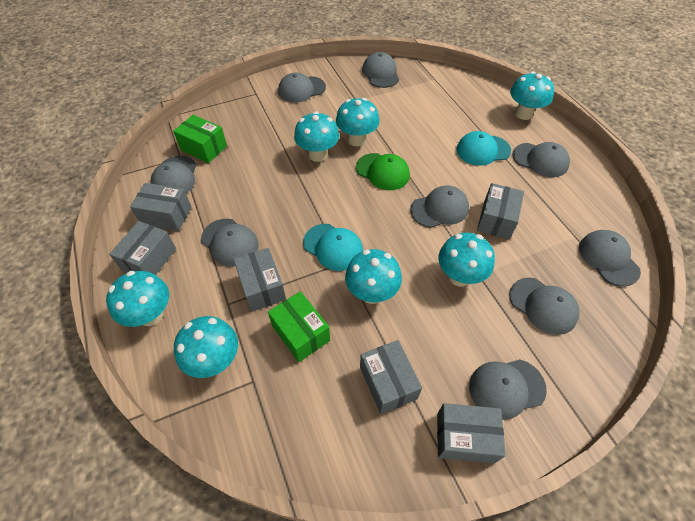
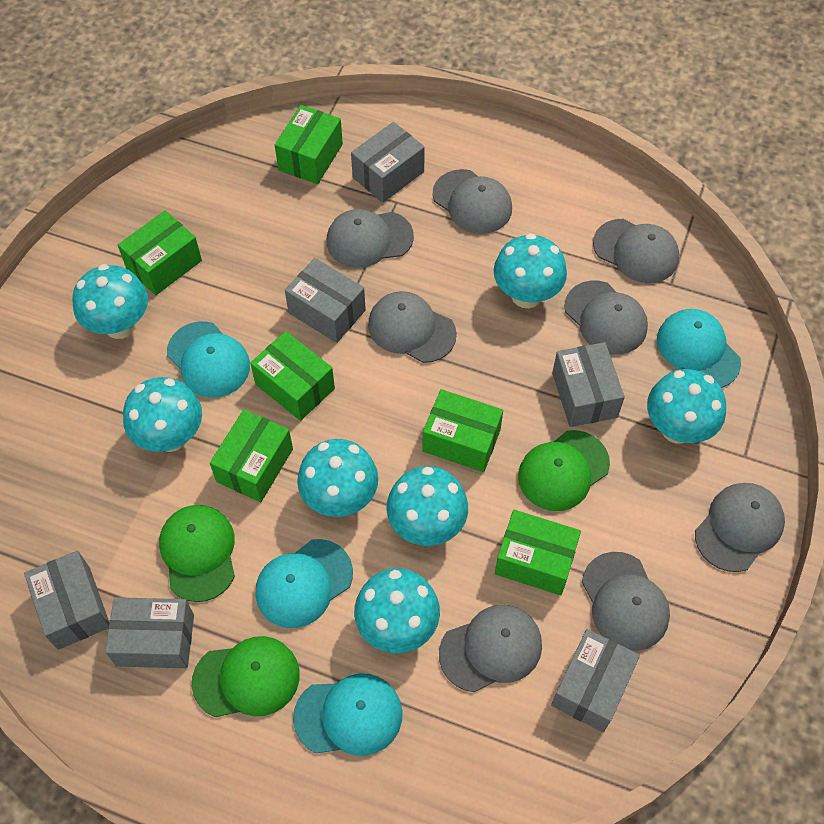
green box: [173,115,227,163] [268,291,330,362] = 2 -> [118,210,202,295] [210,409,293,502] [250,331,335,421] [275,105,343,184] [422,389,503,472] [495,510,581,595] = 6
green cap: [356,153,410,190] = 1 -> [159,505,235,602] [192,636,300,717] [518,430,610,511] = 3
grey cap: [150,156,197,193] [201,219,259,267] [278,72,326,103] [362,52,399,88] [410,185,469,228] [469,359,547,420] [509,278,579,335] [512,142,570,177] [579,230,641,287] = 9 -> [326,209,414,268] [368,291,457,363] [433,169,512,234] [439,605,542,692] [564,281,648,355] [582,552,670,651] [593,219,679,283] [695,483,785,572] = 8
turquoise cap: [303,224,363,271] [457,131,511,166] = 2 -> [167,321,250,398] [255,539,353,628] [293,673,402,756] [657,309,741,388] = 4

